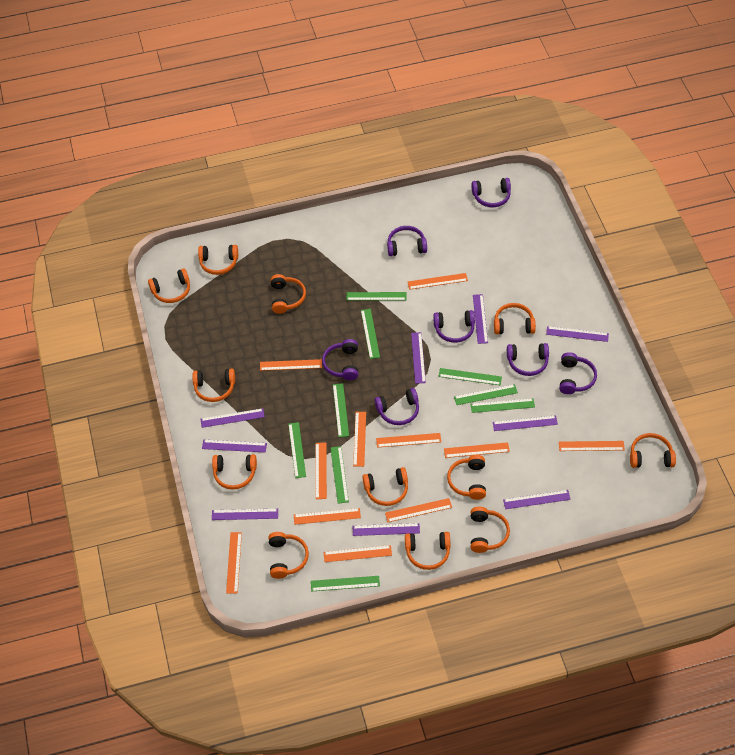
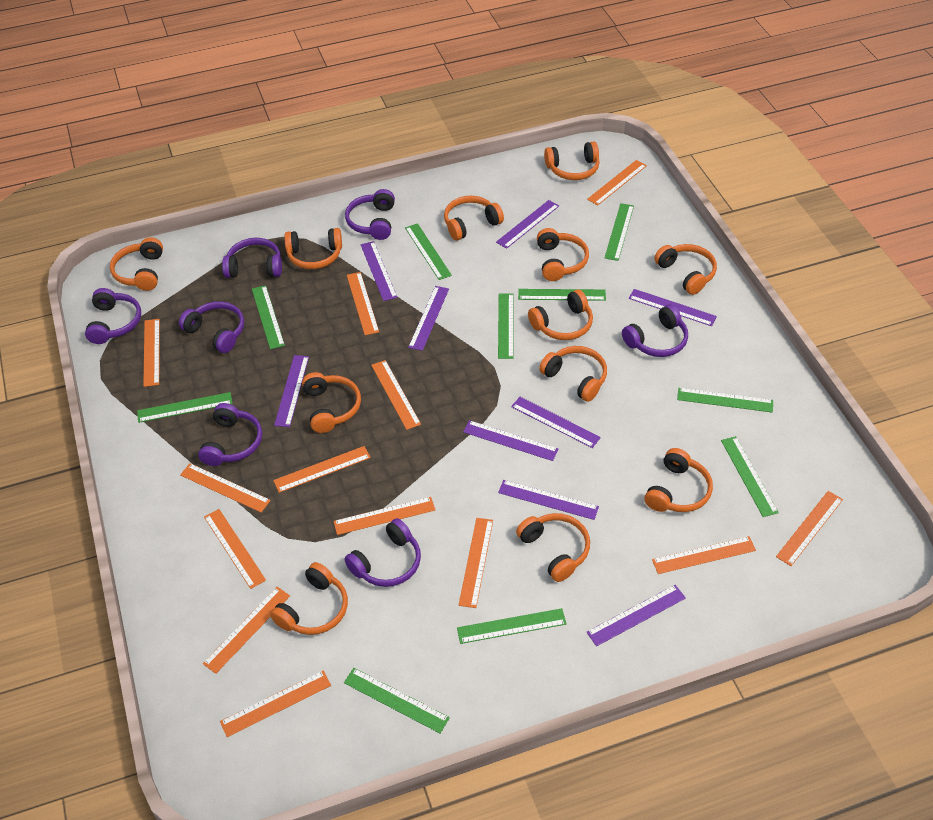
green ruler: [288,422,306,478] [311,576,380,592] [330,446,349,504] [333,383,349,437] [346,292,406,301] [361,309,380,359] [438,368,502,385] [454,384,518,405] [471,398,535,413] = 9 -> [137,392,233,423] [252,285,285,349] [344,668,450,733] [405,223,452,280] [457,608,567,644] [498,293,513,359] [518,289,606,301] [605,203,634,261] [677,388,773,413] [721,436,779,517] = 10
orange ruler: [226,532,242,594] [260,359,322,371] [294,508,361,525] [315,443,327,499] [324,545,392,562] [353,412,366,467] [376,433,441,448] [385,498,452,522] [408,273,468,290] [444,442,510,458] [559,441,625,451] = 11 -> [143,319,160,387] [180,463,271,512] [203,587,290,674] [204,509,266,589] [220,670,331,737] [273,446,371,493] [333,497,435,535] [347,272,379,335] [371,360,421,430] [459,518,493,608] [587,160,647,205] [652,536,756,574] [776,491,843,566] = 13

